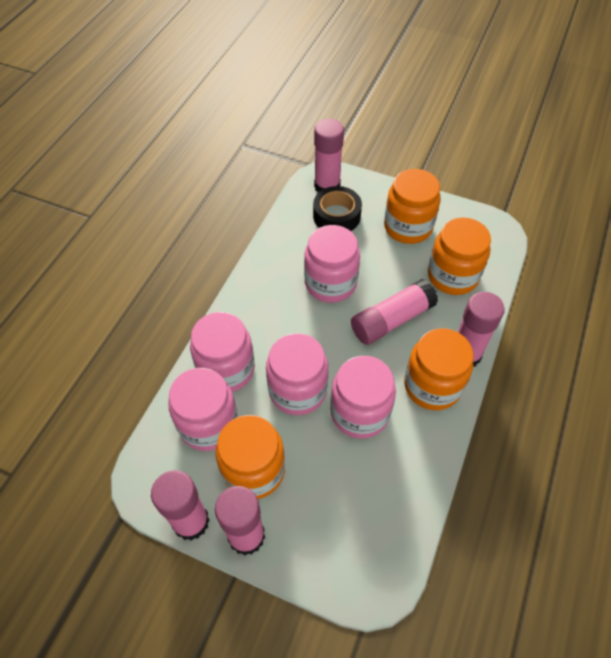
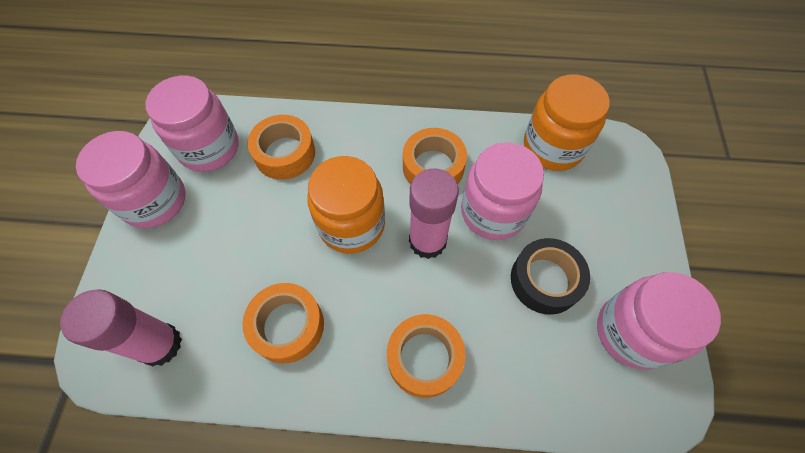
orange jar: [215,415,285,499] [384,169,441,244] [404,328,474,410] [428,217,491,295] = 4 -> [307,156,385,254] [524,74,610,171] = 2
orange tape: none = 0 -> [243,283,324,363] [247,115,315,180] [387,314,466,398] [403,128,467,185] = 4
pink glue stick: [151,470,209,541] [215,486,265,556] [314,119,344,193] [351,279,438,345] [458,292,505,367] = 5 -> [60,289,182,366] [409,168,459,259] = 2
pink jar: [169,368,238,451] [190,312,255,392] [266,333,328,415] [304,225,360,303] [330,356,396,439] = 5 -> [76,131,186,228] [145,75,239,172] [461,142,544,240] [597,272,721,370] = 4

